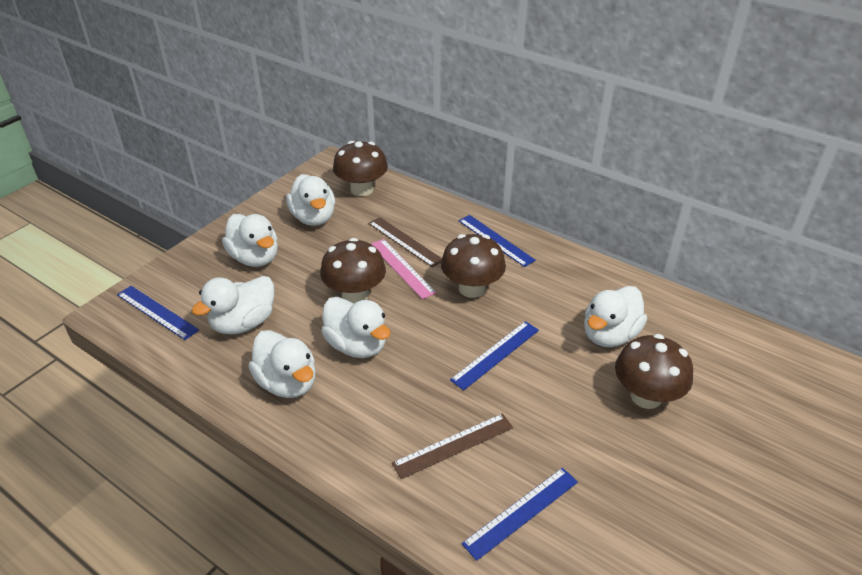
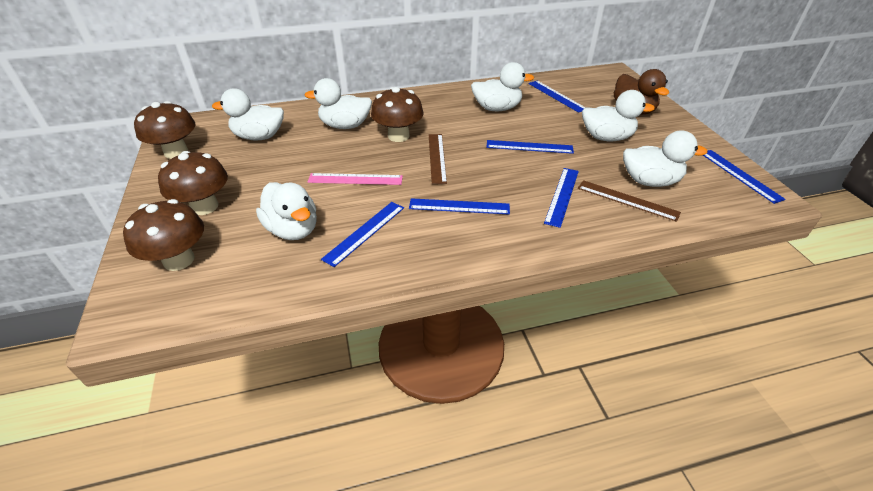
blue ruler: [117,286,199,340] [450,321,539,390] [459,215,536,267] [462,468,578,561] = 4 -> [321,202,404,267] [409,198,510,215] [486,140,574,154] [528,81,586,113] [544,168,579,228] [703,150,786,204] = 6
brown duck: none = 0 -> [614,69,669,115] = 1

